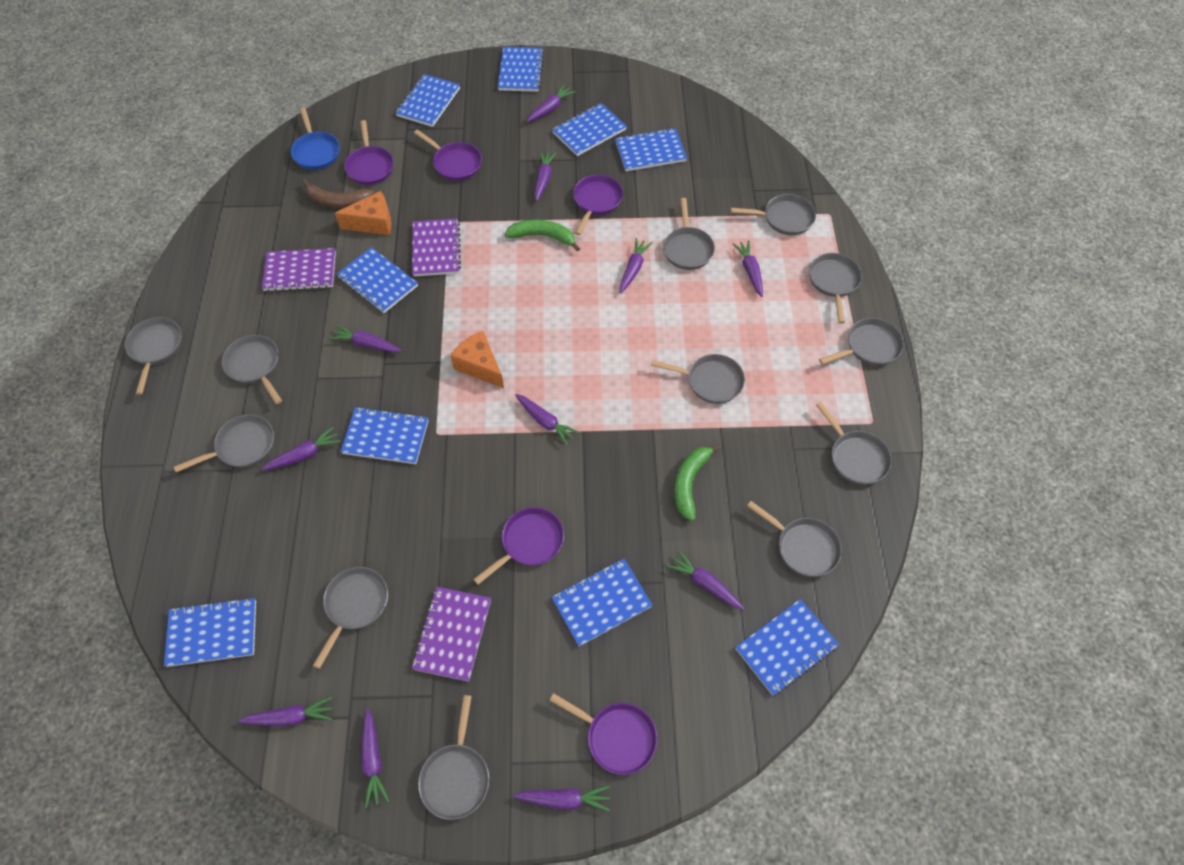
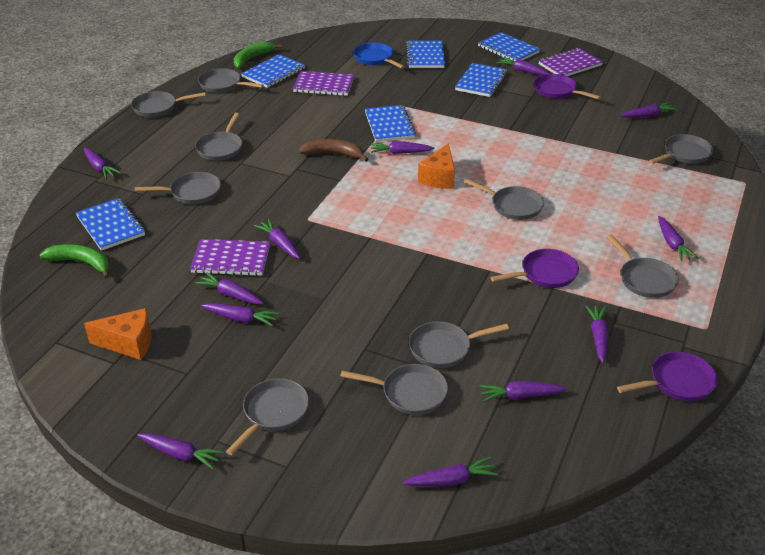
blue notebook: [164,597,256,667] [337,247,418,313] [340,407,429,464] [395,74,460,127] [498,47,544,92] [551,559,653,646] [552,103,627,156] [615,128,687,171] [735,599,839,696] = 9 -> [76,198,145,251] [241,54,305,88] [365,105,416,142] [406,41,445,68] [455,63,507,97] [478,32,540,62] = 6
grey pan: [125,317,182,395] [174,414,274,472] [222,335,282,404] [313,567,388,669] [418,695,489,820] [651,354,745,404] [663,198,715,270] [731,194,816,235] [747,501,842,577] [809,253,862,324] [816,402,892,485] [819,318,904,365] = 12 -> [131,91,206,117] [135,172,221,204] [195,113,243,161] [198,68,264,93] [226,378,309,455] [340,364,448,415] [409,322,509,368] [464,178,544,220] [607,235,679,298] [649,134,713,164] = 10
purple carrot: [238,697,333,726] [262,427,341,470] [329,325,401,352] [361,708,389,808] [513,785,610,811] [515,394,579,445] [526,85,575,122] [534,151,556,201] [620,238,652,293] [667,551,744,610] [733,240,763,297] = 11 -> [84,148,121,179] [137,433,224,469] [195,272,263,304] [201,303,279,326] [254,219,300,259] [371,141,435,154] [403,457,498,486] [479,381,568,402] [497,57,550,75] [585,305,609,363] [620,102,678,118] [658,216,698,261] = 12
purple pan: [344,120,394,185] [414,129,482,181] [473,507,564,585] [549,693,657,775] [573,175,623,235] = 5 -> [490,249,579,288] [534,74,601,100] [617,351,717,401] = 3

